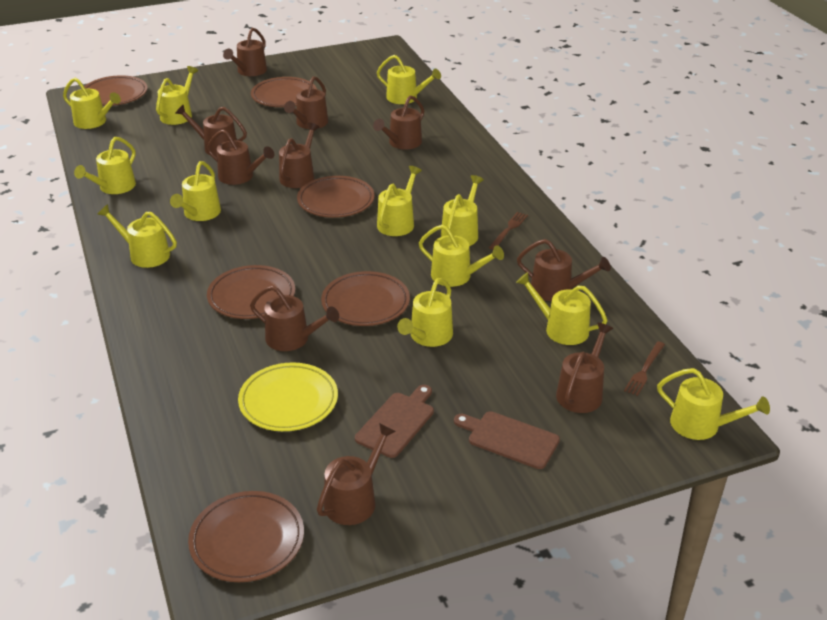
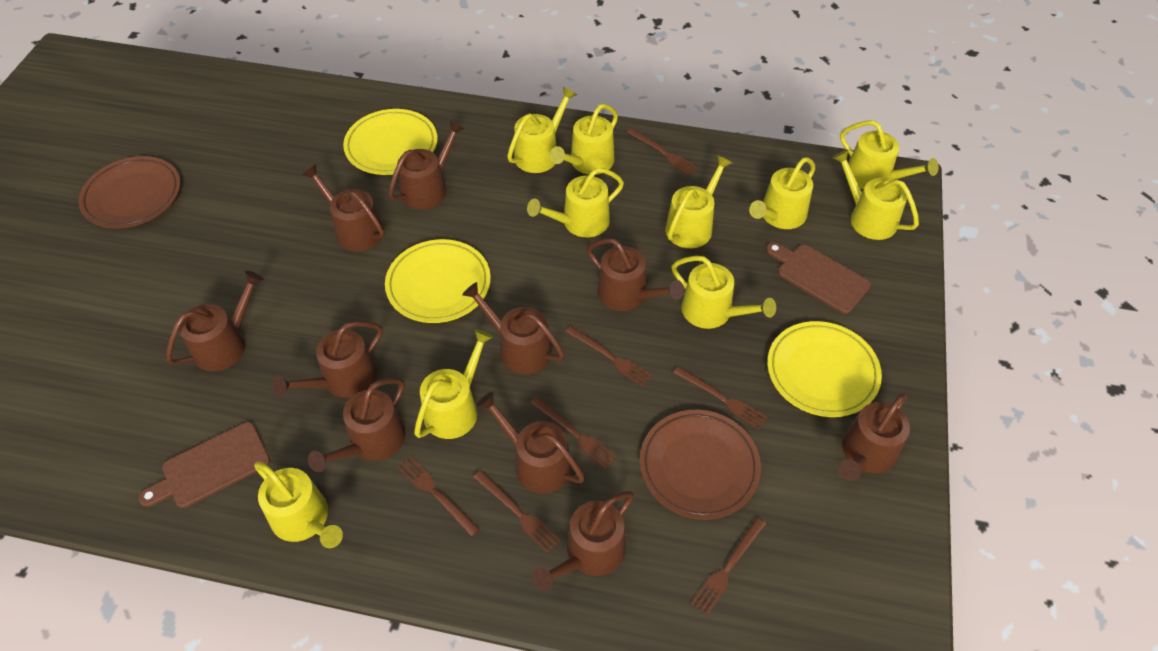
brown fork: [488,212,528,250] [624,341,665,396] = 2 -> [397,456,480,537] [473,470,561,553] [531,396,617,470] [566,326,652,387] [627,128,698,176] [673,366,768,430] [691,517,766,616] = 7
brown plate: [84,75,148,106] [188,491,304,582] [207,265,295,319] [251,77,317,107] [297,176,374,218] [321,271,410,326] = 6 -> [78,156,181,229] [640,410,761,520] = 2
yellow plate: [238,362,338,431] = 1 -> [343,109,438,175] [385,239,491,323] [767,321,882,417] = 3
yellow watering can: [63,78,121,129] [74,137,136,194] [97,204,177,268] [156,66,198,125] [170,161,221,221] [377,55,441,104] [377,166,422,236] [397,278,453,347] [419,225,504,287] [441,175,484,246] [516,272,608,345] [657,368,770,440] = 12 -> [254,462,343,548] [414,329,493,439] [507,87,577,173] [527,168,624,237] [550,104,618,175] [666,155,732,248] [671,256,776,329] [749,157,815,229] [832,149,919,240] [840,121,939,190] = 10

